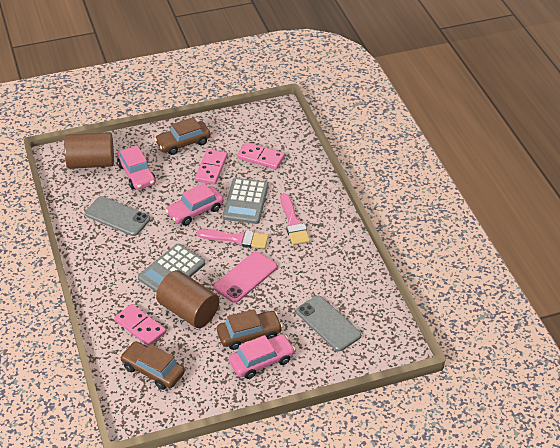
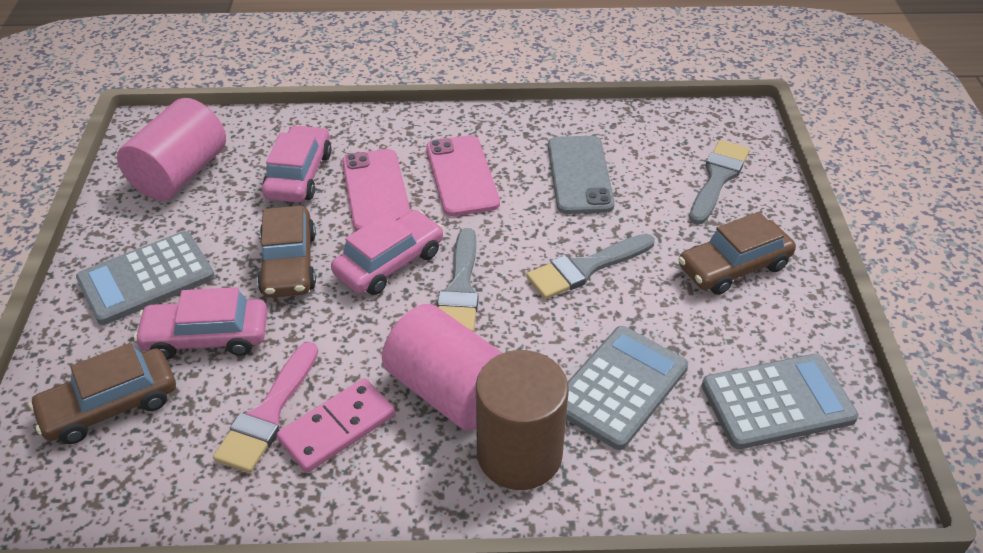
brown cylinder: [64,132,114,169] [156,270,220,328] = 2 -> [476,350,569,490] = 1
grey brush: none = 0 -> [437,228,479,332] [526,234,655,299] [689,140,750,225] = 3
grey calculator: [138,243,205,293] [223,178,268,224] = 2 -> [76,231,215,325] [566,326,688,450] [702,354,859,449] = 3
grey phone: [85,196,150,236] [296,296,361,351] = 2 -> [548,136,615,214] = 1
pink brush: [197,229,269,249] [280,194,310,245] = 2 -> [213,342,318,473] = 1
pink cylinder: none = 0 -> [117,98,226,201] [382,304,502,431] = 2
pink domino: [114,304,166,346] [195,149,227,185] [237,142,285,169] = 3 -> [277,378,395,473] = 1
pink phone: [214,251,277,303] = 1 -> [342,149,410,231] [426,135,500,216] = 2

